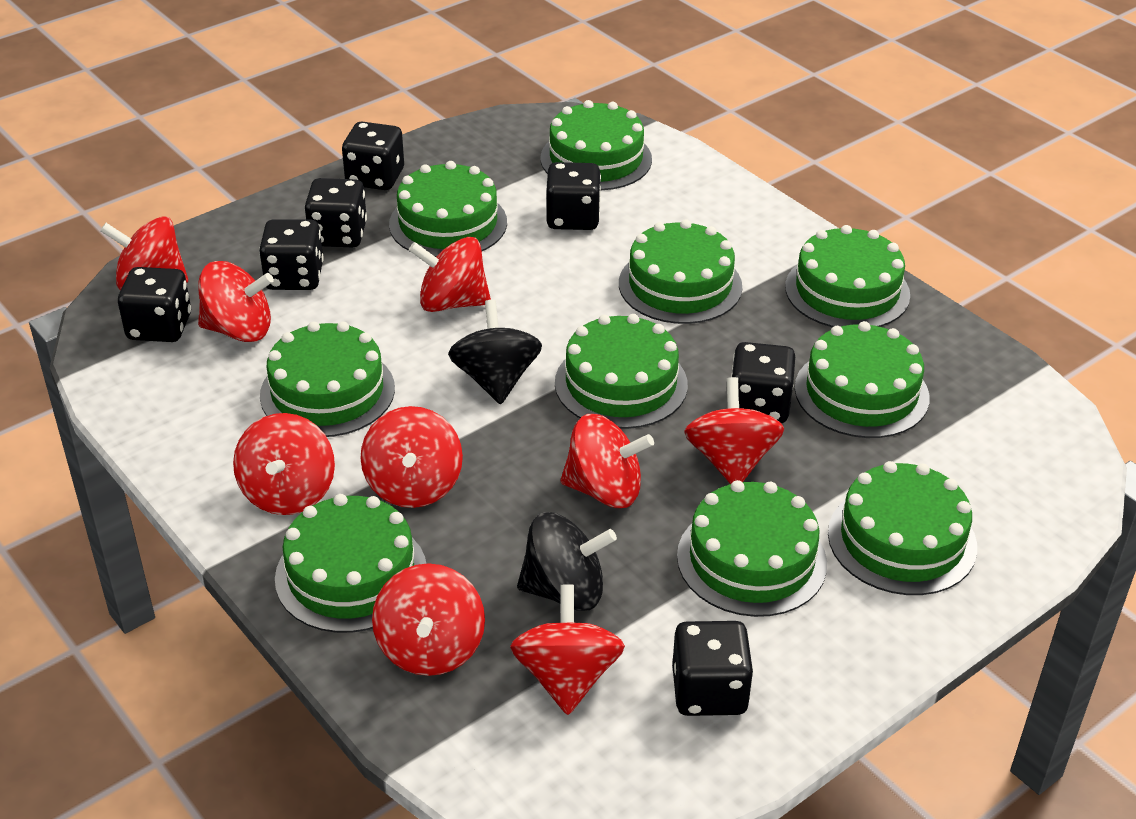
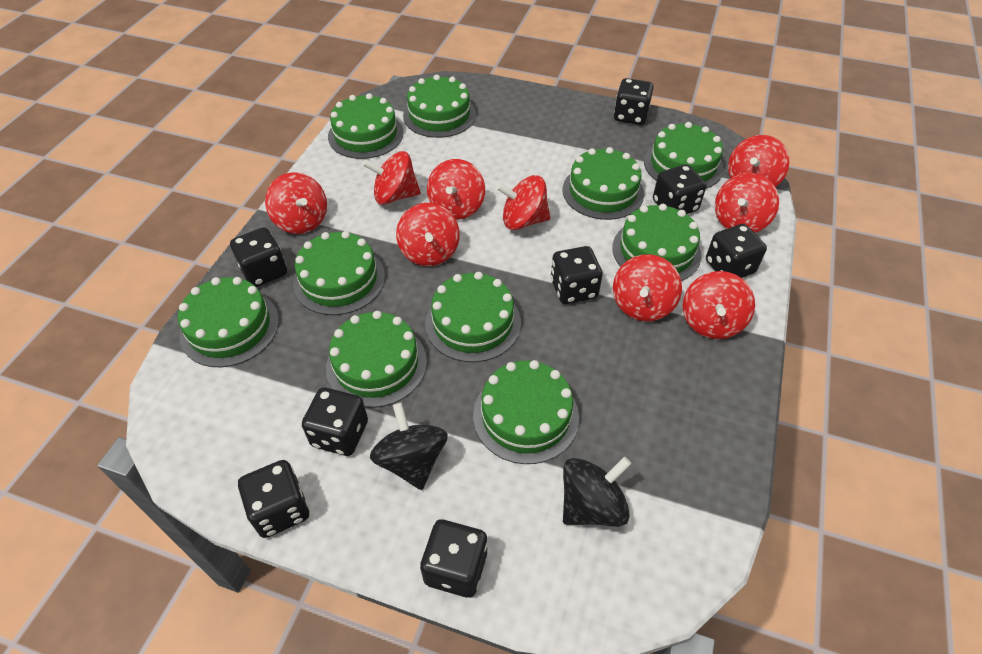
black dice: [118,267,191,342] [259,219,324,290] [304,178,367,248] [342,122,404,190] [546,162,601,230] [672,621,753,716] [731,342,795,423] = 7 -> [230,227,287,287] [238,460,309,538] [302,387,368,456] [420,519,488,598] [551,246,603,304] [614,78,654,125] [653,164,707,214] [706,224,767,278] = 8

